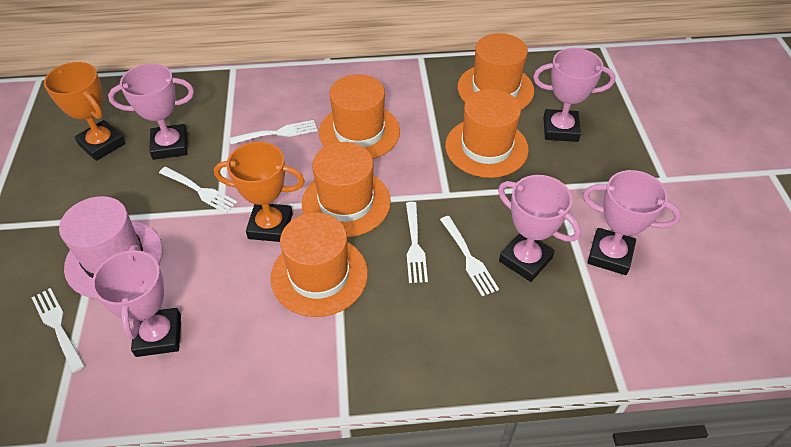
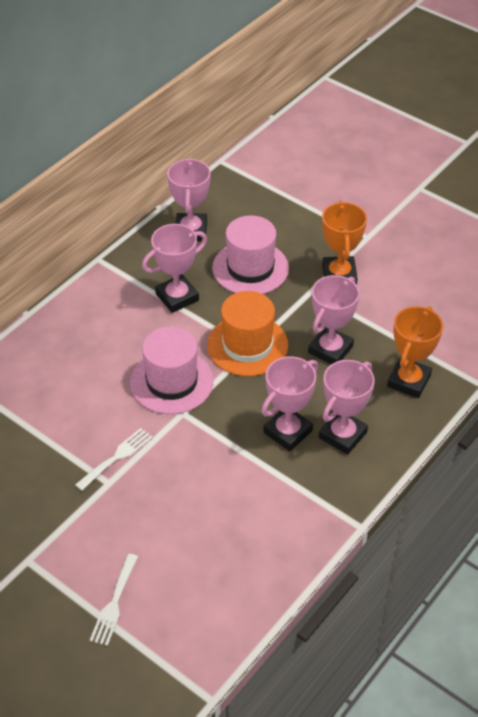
orange hat: [270,212,368,317] [302,142,391,237] [319,74,400,159] [445,89,529,178] [458,33,534,110] = 5 -> [207,291,288,376] = 1
pink hat: [59,196,163,299] = 1 -> [130,326,214,414] [212,215,289,294] = 2
white fork: [32,288,85,373] [159,167,238,213] [229,120,317,145] [406,202,428,283] [440,216,499,296] = 5 -> [75,428,153,491] [90,554,138,646] = 2

